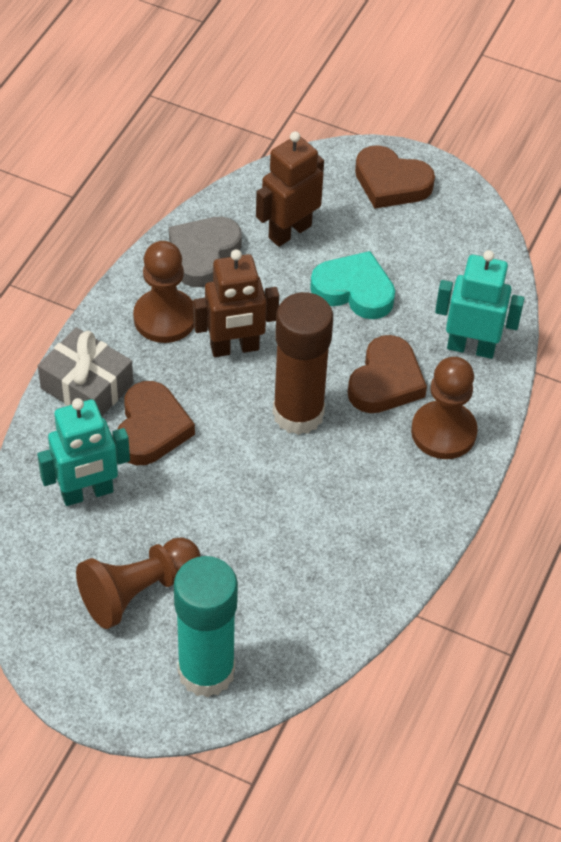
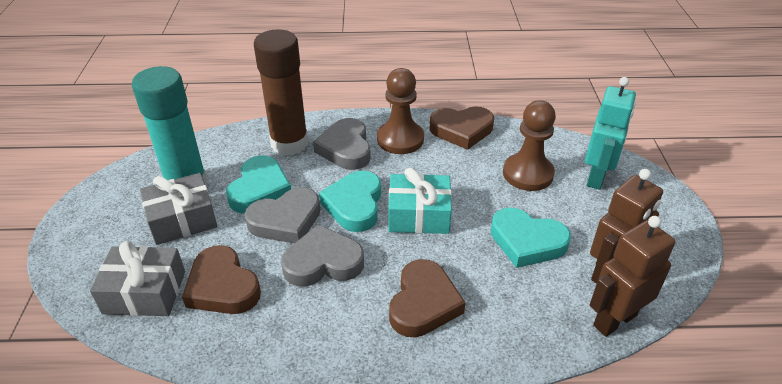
brown pawn: [76,537,200,629] [133,241,194,343] [411,357,478,459] = 3 -> [377,68,424,154] [503,100,556,191] = 2
grey gift: [38,327,133,416] = 1 -> [90,241,185,316] [140,173,217,245] = 2
grey heart: [169,217,242,287] = 1 -> [245,187,320,243] [281,224,364,287] [313,118,371,170] = 3
turquoise gift: none = 0 -> [388,168,452,234] = 1
turquoise heart: [310,251,395,319] = 1 -> [226,156,291,213] [319,170,381,232] [491,208,571,268] = 3
turquoise robot: [37,398,130,506] [435,250,525,359] = 2 -> [585,77,636,190] = 1

